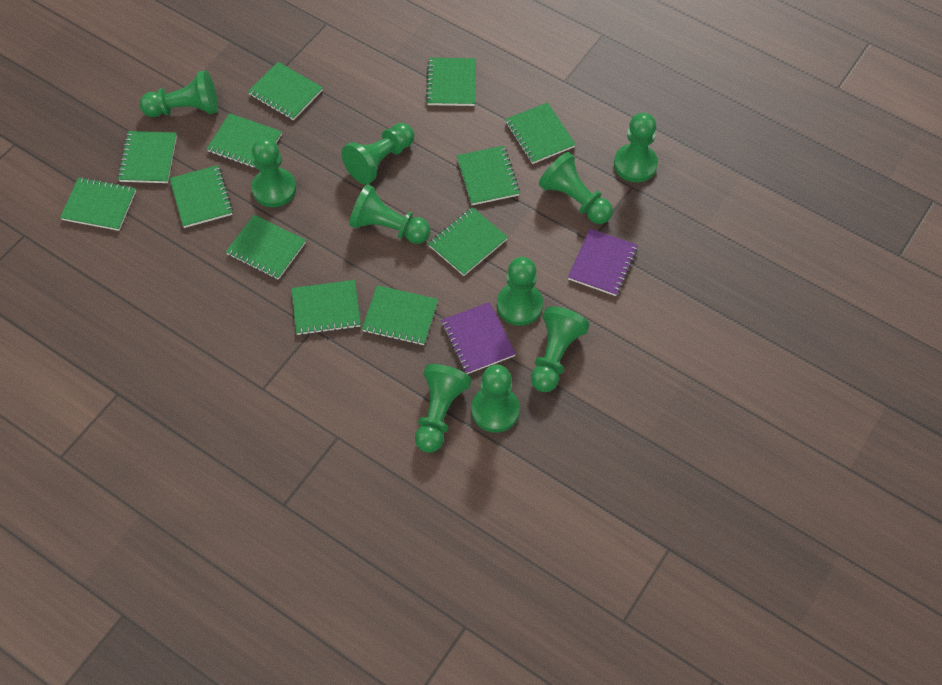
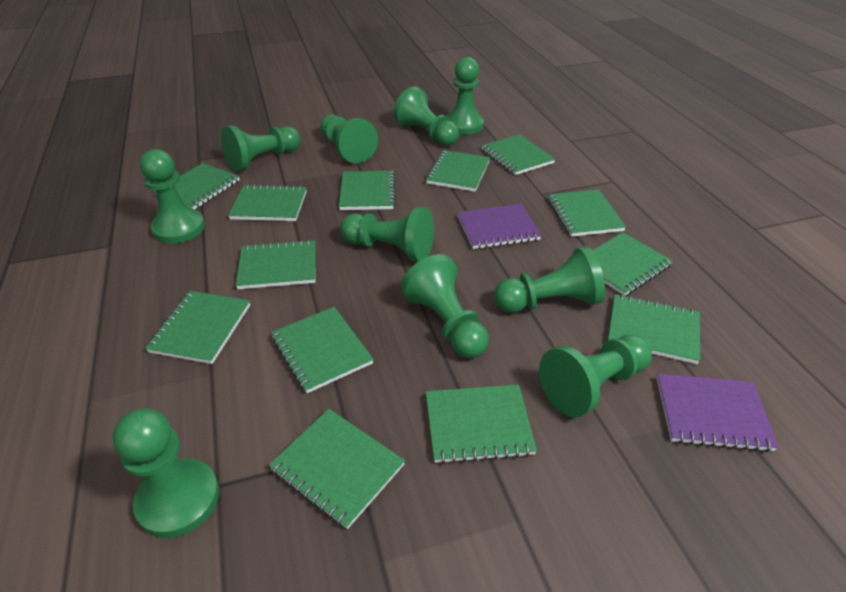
green notebook: [60,177,136,231] [118,131,177,183] [170,165,233,228] [207,113,282,169] [226,215,306,280] [248,62,323,120] [291,280,361,335] [362,285,438,345] [426,58,476,106] [428,207,508,276] [457,146,520,205] [505,102,576,164] = 12 -> [145,291,250,364] [154,163,240,209] [228,184,307,221] [236,240,316,289] [269,409,405,529] [271,307,374,393] [339,171,396,210] [426,150,490,192] [426,384,537,464] [482,134,555,175] [548,190,626,237] [593,232,673,296] [608,294,700,364] = 13

